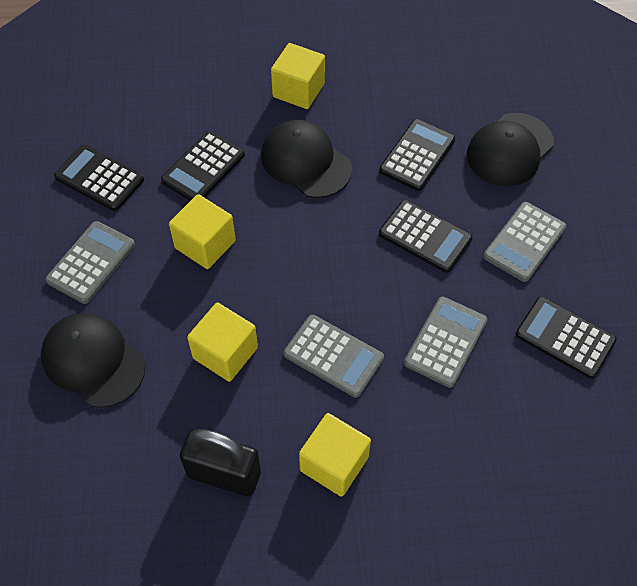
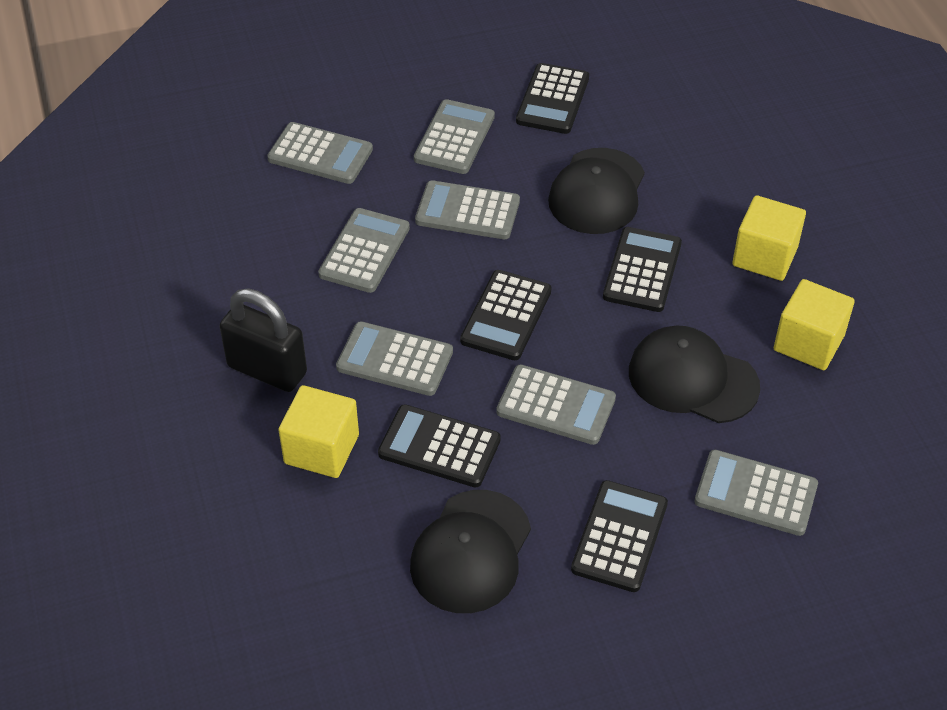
grey calculator: [45,221,135,304] [284,315,384,398] [404,297,487,388] [483,202,566,282] = 4 -> [267,122,373,184] [318,208,410,293] [336,321,453,396] [414,99,495,174] [415,180,520,239] [496,364,616,445] [695,450,818,536] = 7
yellow cube: [169,194,236,269] [187,302,258,382] [271,43,325,109] [299,413,371,497] = 4 -> [279,385,359,478] [732,195,806,281] [774,279,855,370] = 3

